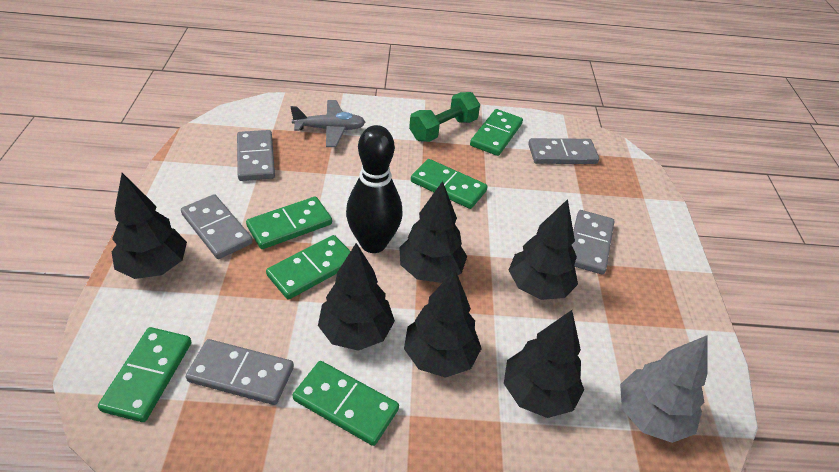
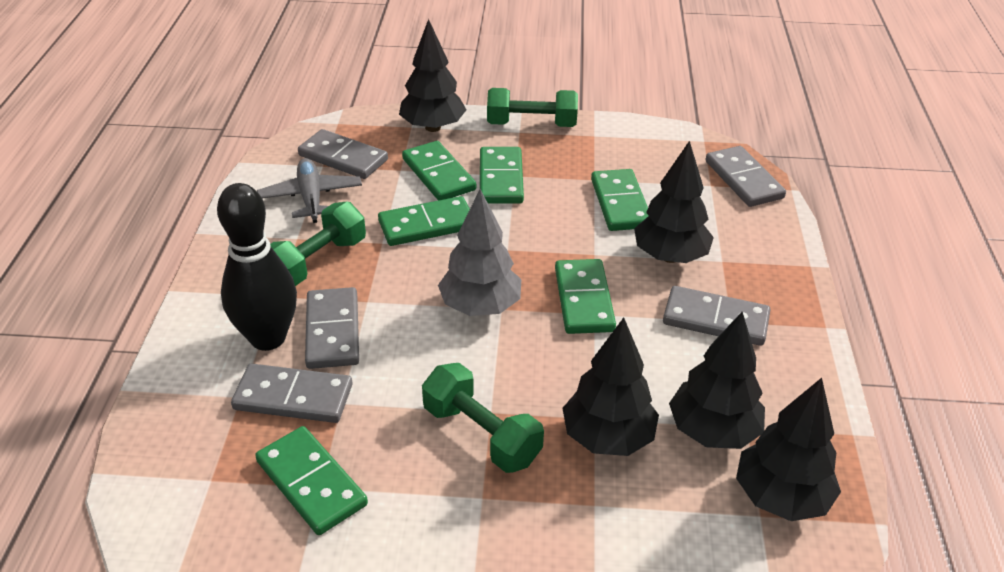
black tree: [112,173,187,279] [318,243,395,351] [399,181,467,283] [404,270,482,378] [504,310,584,418] [508,199,578,300] = 6 -> [399,19,466,132] [563,318,659,456] [634,141,714,263] [669,312,765,449] [736,378,841,521] = 5
green dumbbell: [409,92,480,142] = 1 -> [270,202,366,286] [422,363,544,473] [487,88,578,127] = 3

